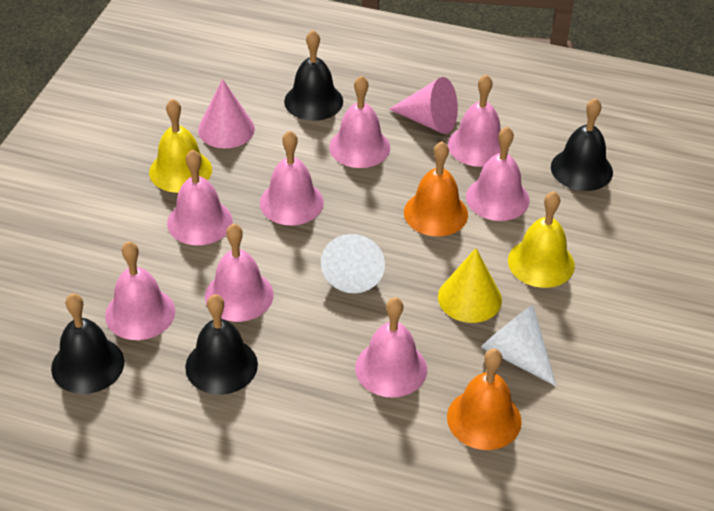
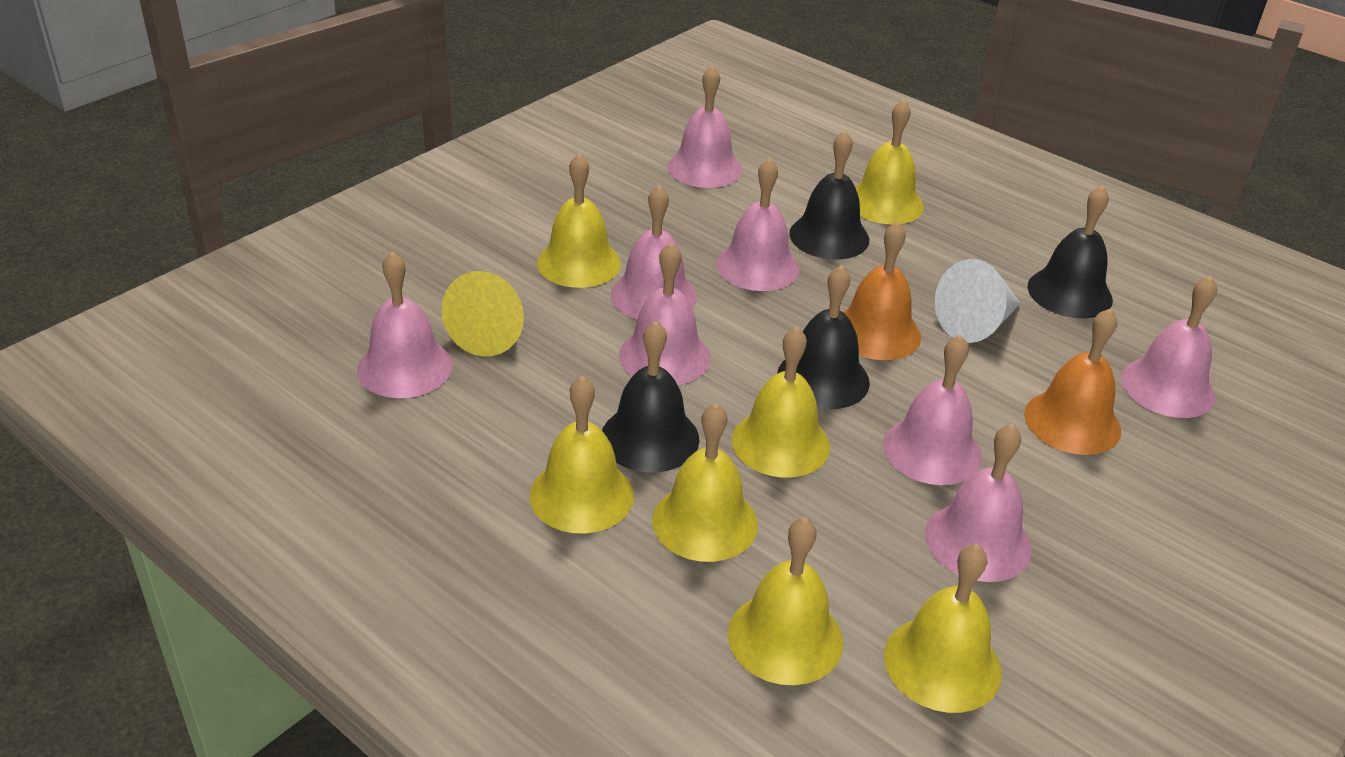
pink cone: [198,79,255,148] [389,77,458,134] = 2 -> none = 0
white cone: [321,234,385,293] [481,305,556,386] = 2 -> [935,259,1020,343] = 1
yellow bell: [149,99,212,193] [508,191,575,288] = 2 -> [529,376,634,534] [537,153,621,288] [652,403,758,562] [728,517,843,685] [732,327,830,478] [855,100,924,224] [884,544,1002,713] = 7

